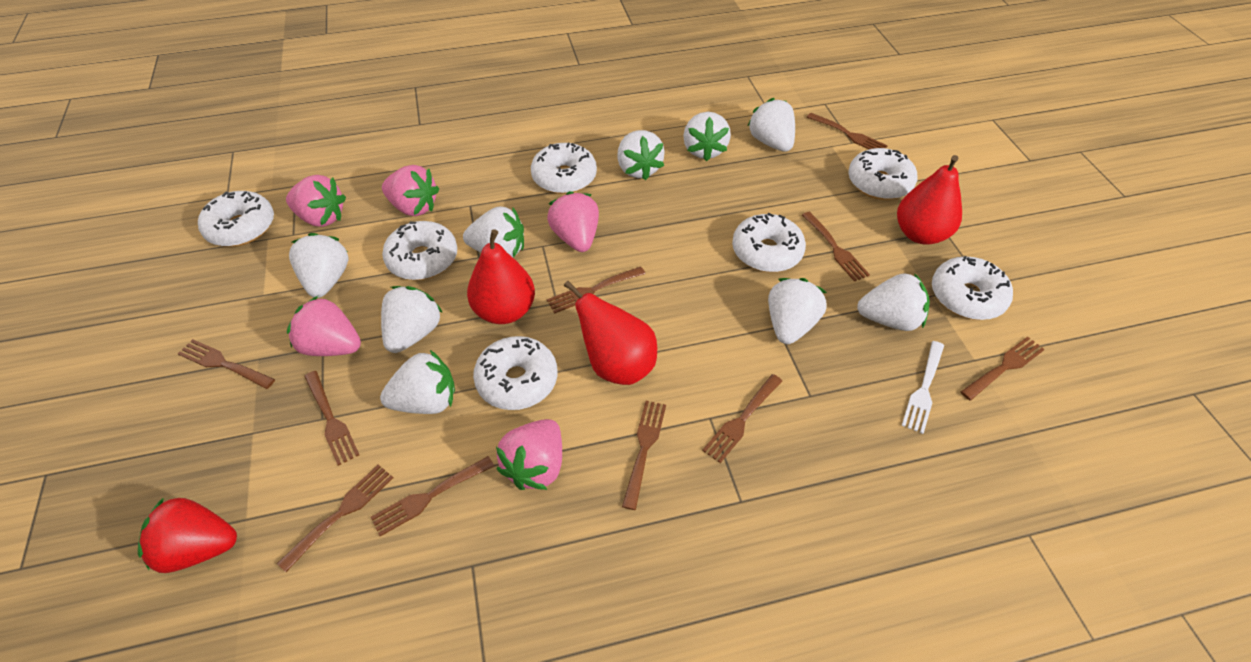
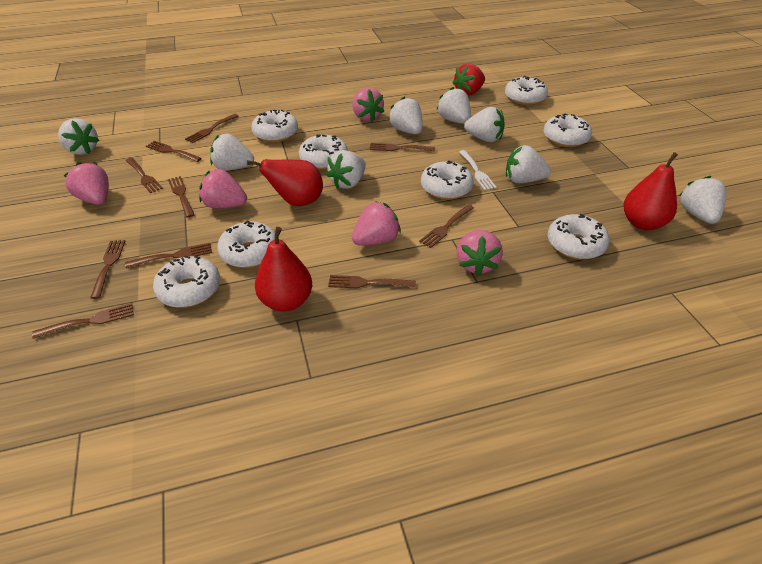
white donut: [198,191,274,247] [382,221,457,280] [473,336,557,410] [531,143,597,194] [732,213,806,272] [848,148,917,200] [932,256,1013,320] = 7 -> [153,255,220,308] [217,220,275,268] [251,110,298,142] [299,134,348,170] [421,160,474,200] [505,76,548,105] [543,113,592,147] [548,214,610,260] = 8
white strawberry: [289,233,349,298] [380,350,455,414] [381,286,443,353] [463,206,524,258] [617,130,665,180] [683,112,731,162] [747,98,795,152] [768,278,827,344] [857,273,930,331] = 9 -> [58,118,99,155] [210,134,254,171] [326,150,366,189] [388,97,423,134] [437,87,471,124] [464,107,505,142] [506,145,551,183] [679,176,727,224] = 8

